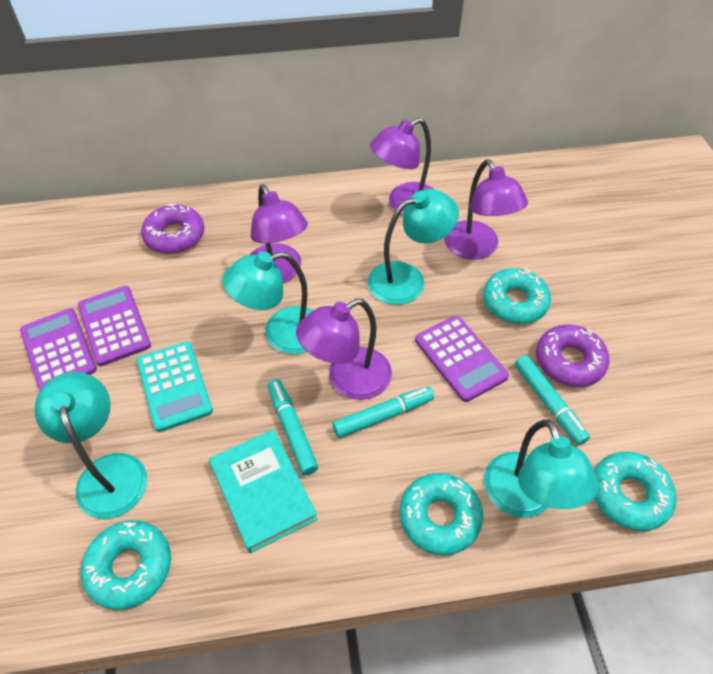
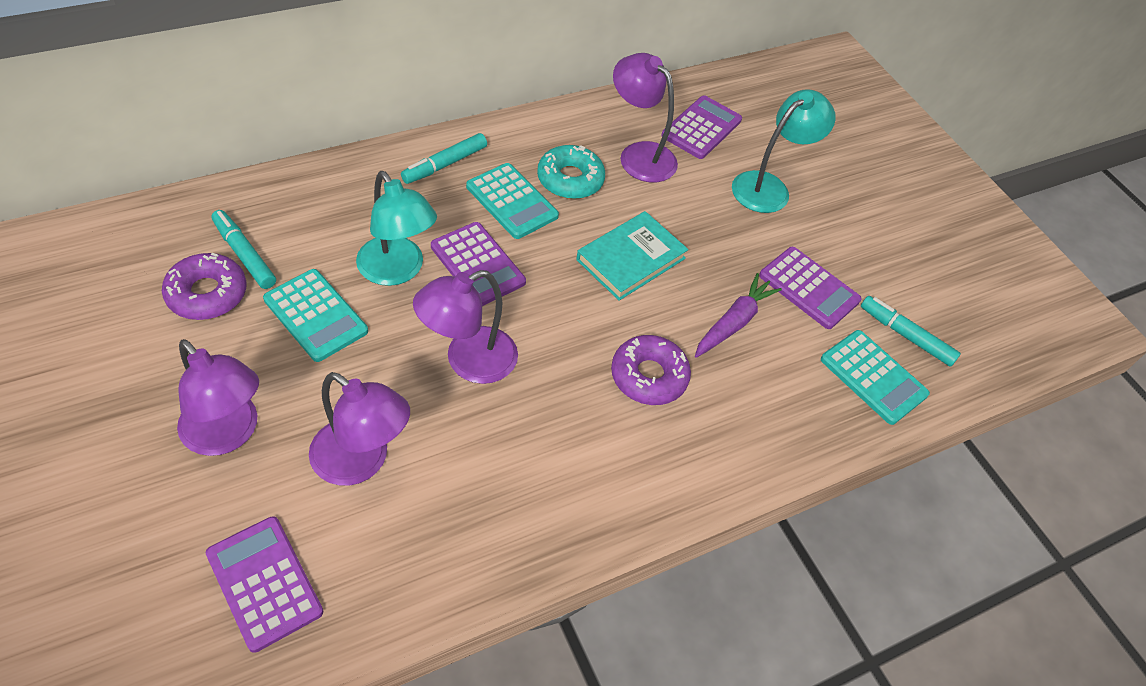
purple calculator: [20,308,97,390] [78,286,151,366] [415,316,509,402] = 3 -> [206,516,323,653] [431,222,526,306] [661,95,742,159] [759,247,862,329] = 4
purple carrot: none = 0 -> [695,273,782,358] = 1
turquoise calculator: [137,341,213,432] = 1 -> [263,269,368,362] [466,163,559,239] [821,330,930,425] = 3
turquoise donut: [81,520,171,610] [399,473,483,556] [483,268,551,324] [594,452,677,531] = 4 -> [537,145,605,199] = 1
turquoise lamp: [34,372,147,519] [222,252,314,354] [368,189,459,305] [484,420,598,518] = 4 -> [356,171,437,286] [732,89,836,213] = 2

